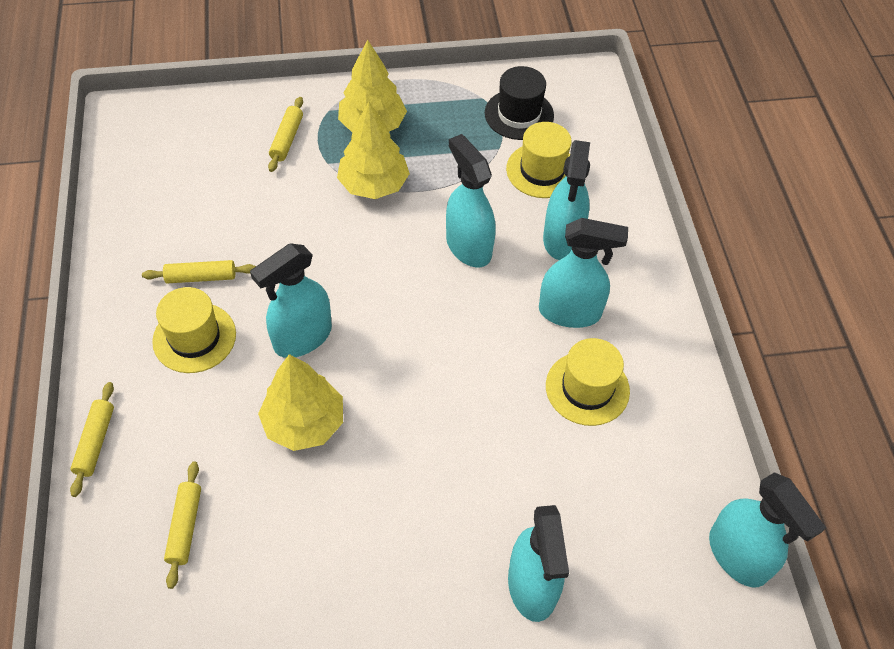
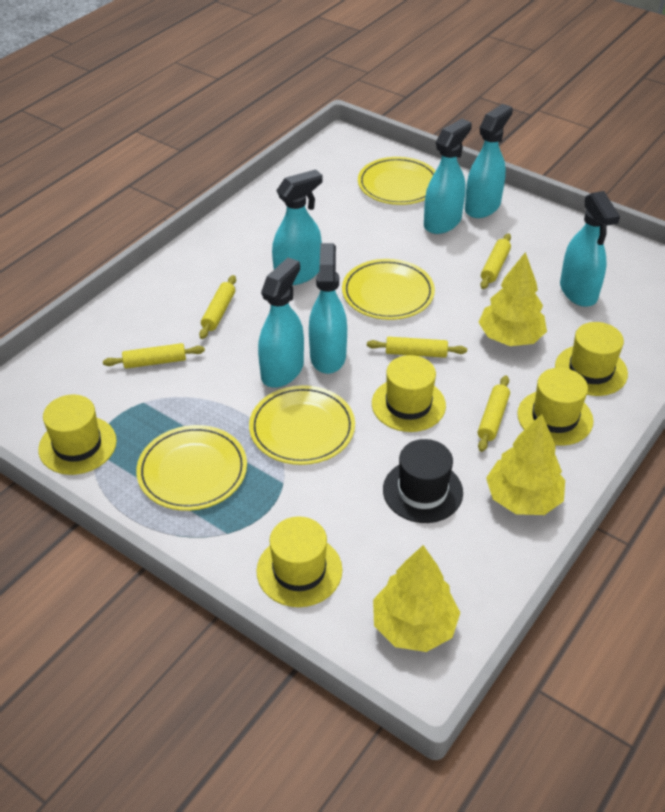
yellow hat: [152,287,236,373] [506,122,572,198] [546,338,630,426] = 3 -> [38,395,117,475] [257,516,342,607] [372,355,446,432] [517,368,593,446] [555,322,628,396] = 5
yellow plate: none = 0 -> [136,425,247,511] [249,385,355,465] [342,259,435,320] [358,157,435,205] = 4
yellow rolling pin: [70,382,114,497] [142,260,256,283] [164,462,201,589] [268,97,303,172] = 4 -> [103,343,205,369] [199,275,236,339] [367,337,467,358] [478,375,510,452] [480,233,511,289] = 5

